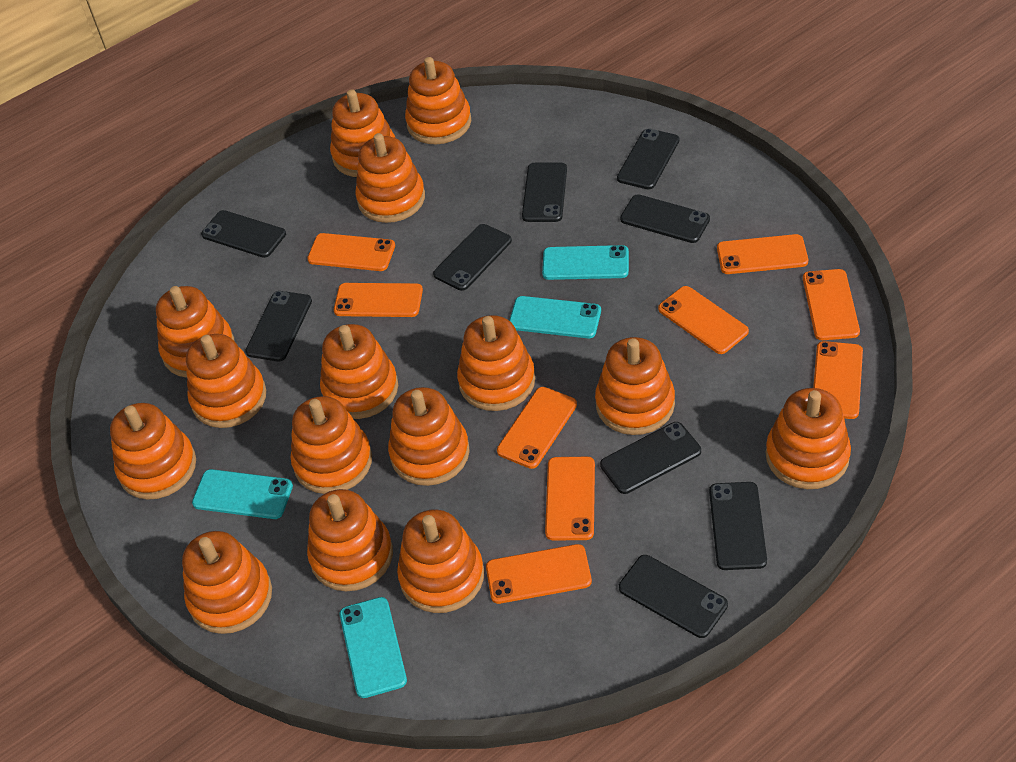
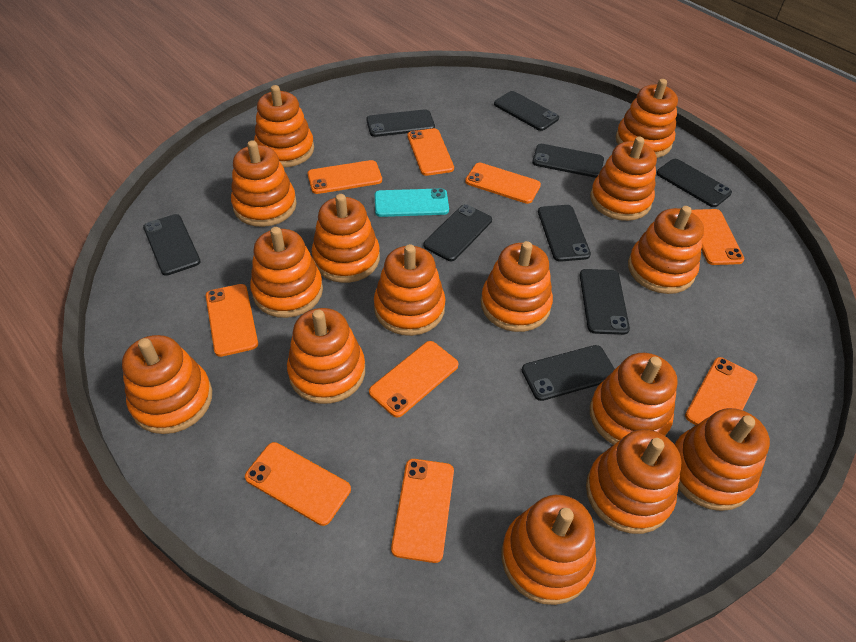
turquoise phone: [192,469,293,519] [340,597,407,698] [509,296,601,338] [542,245,629,280] = 4 -> [375,188,449,217] = 1

